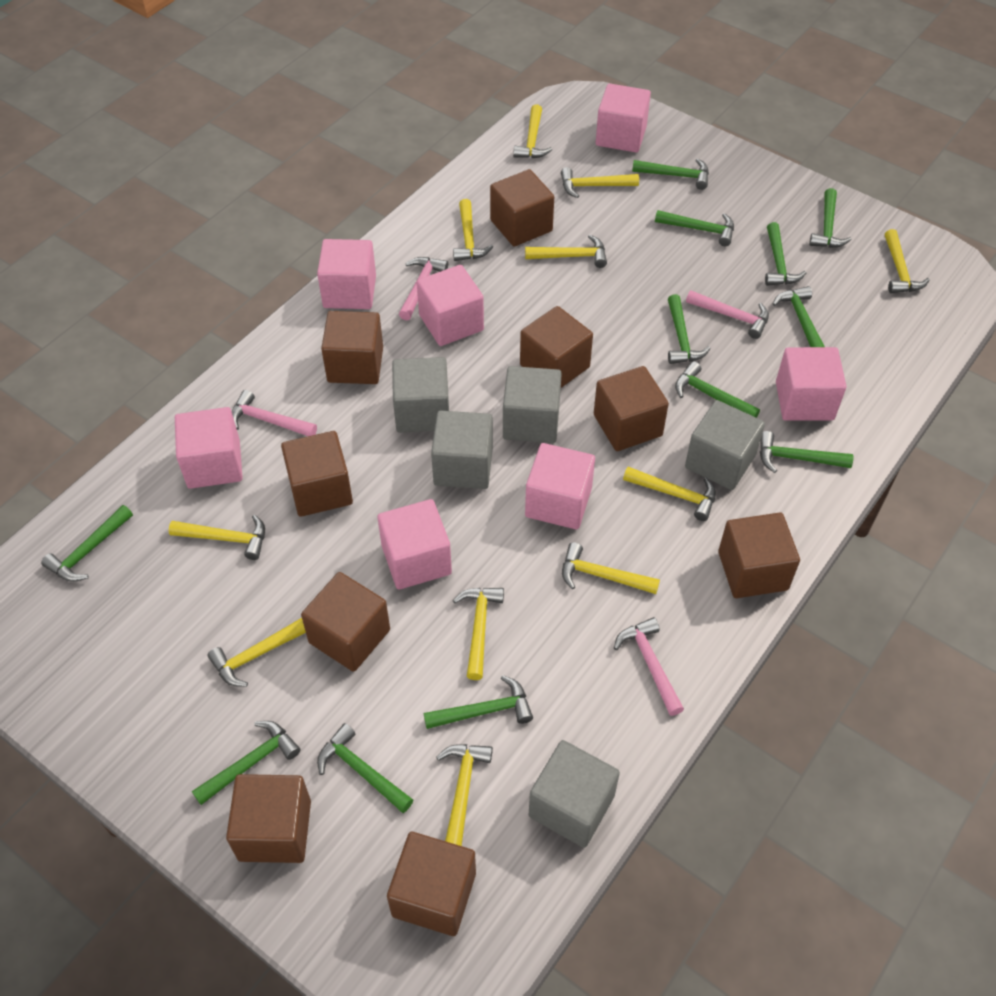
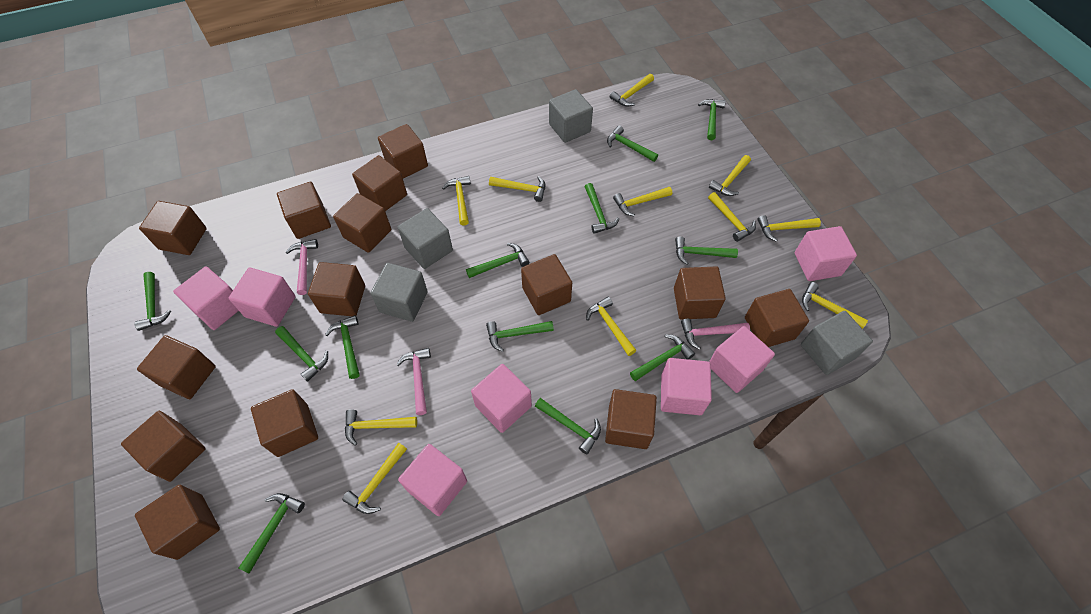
brown cube: [226,774,311,863] [281,431,353,517] [301,572,390,672] [321,311,383,384] [387,832,476,936] [490,169,554,247] [520,306,593,388] [594,366,669,451] [718,512,800,598] = 9 -> [121,411,205,482] [135,485,220,560] [137,335,216,399] [139,201,207,255] [251,389,318,457] [277,182,331,239] [308,262,365,316] [333,193,391,253] [352,155,407,211] [378,124,428,178] [521,254,572,315] [605,389,657,449] [674,266,726,320] [745,289,809,347] = 14
grey cube: [392,357,449,433] [431,411,493,489] [503,366,562,443] [529,740,620,848] [685,400,765,490] = 5 -> [370,263,428,322] [398,208,453,269] [549,89,593,143] [801,311,873,375] = 4
pink hammer: [232,390,317,436] [399,257,448,320] [614,617,684,716] [686,290,769,339] = 4 -> [286,239,318,295] [396,348,431,415] [681,319,750,350] = 3

